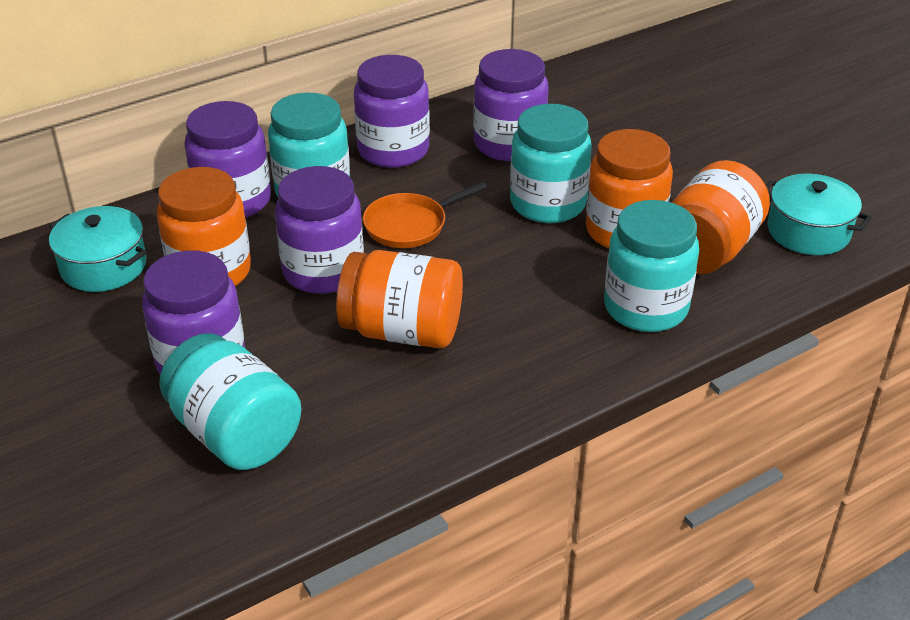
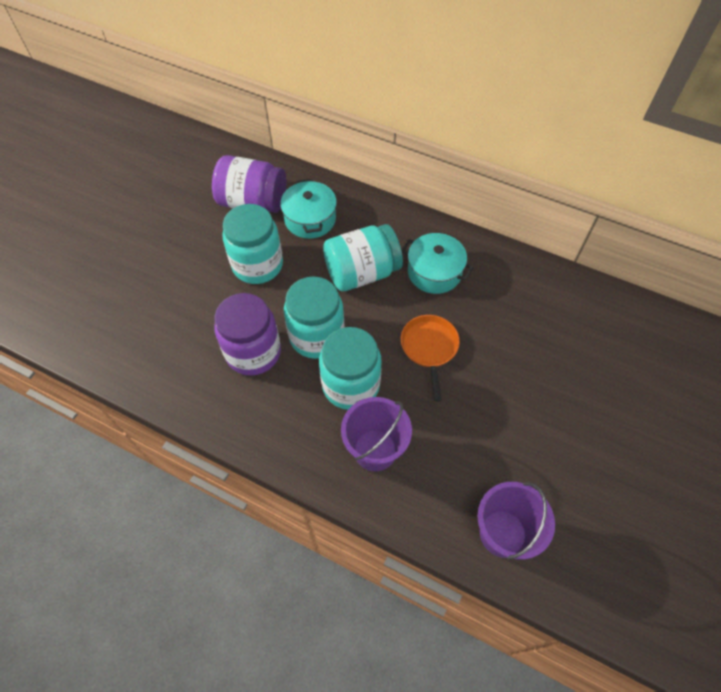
orange jar: [157,167,251,286] [336,250,463,348] [586,129,673,248] [672,160,770,274] = 4 -> none = 0
purple bucket: none = 0 -> [341,397,412,471] [477,482,555,560] = 2
purple jar: [142,250,245,374] [184,101,271,218] [275,166,364,294] [354,55,430,168] [473,49,549,161] = 5 -> [212,155,286,213] [214,293,281,376] = 2

